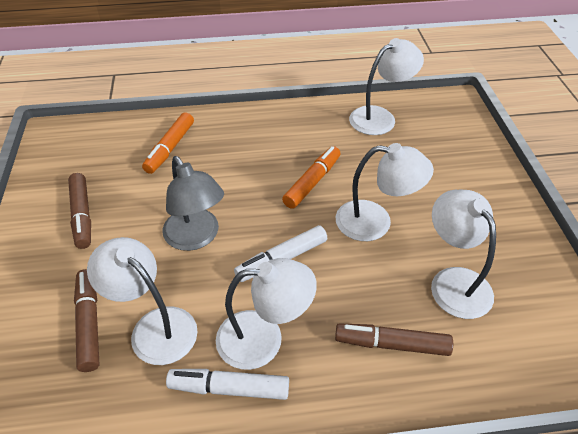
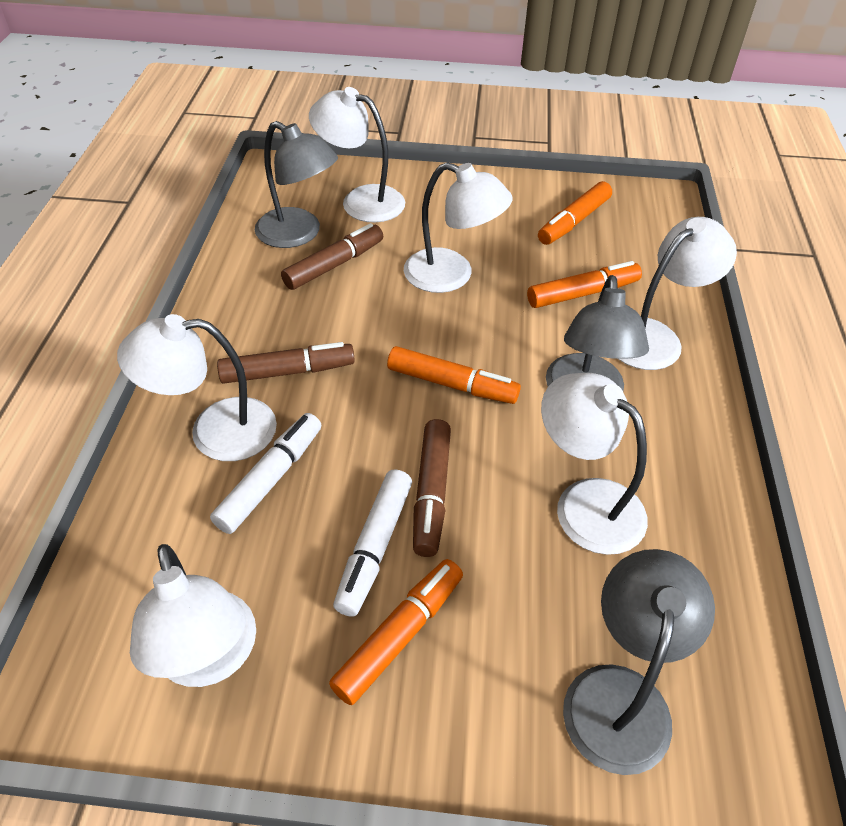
grey lamp: [163,156,224,251] = 1 -> [255,121,338,248] [546,275,649,392] [563,549,715,775] = 3
orange marker: [142,112,194,174] [282,146,341,209] = 2 -> [329,559,463,705] [387,346,521,404] [527,261,642,308] [538,181,612,245] = 4
white lamp: [87,237,198,365] [216,258,317,370] [336,143,434,241] [349,38,424,135] [431,190,496,319] = 5 -> [117,314,277,461] [130,544,256,687] [309,87,405,223] [404,162,513,293] [541,373,648,555] [618,217,737,370] = 6

